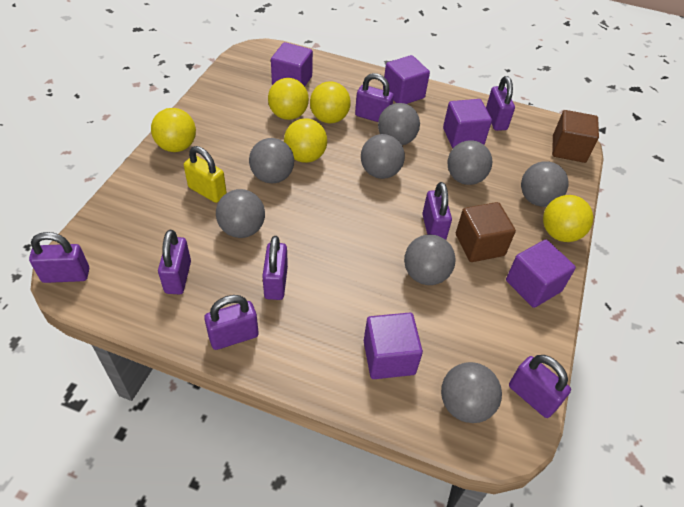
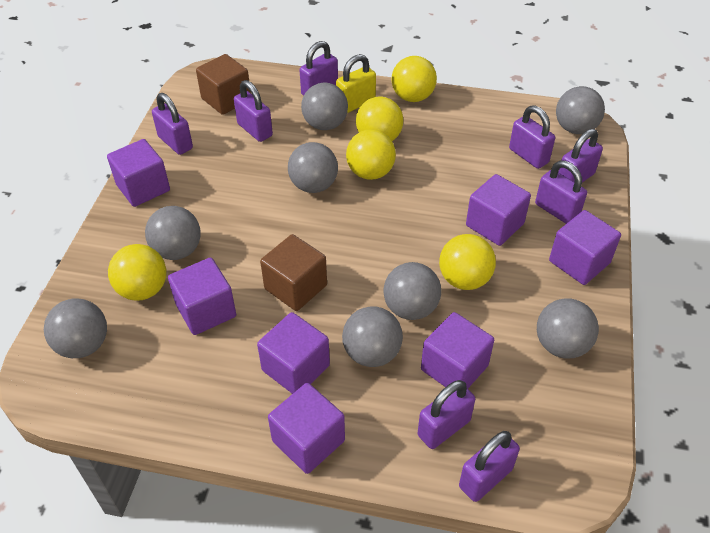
purple cube: [271,42,313,86] [364,313,423,379] [383,55,430,104] [443,99,492,148] [506,240,576,308] = 5 -> [107,139,170,207] [168,258,236,335] [257,312,330,394] [268,383,345,474] [421,312,494,389] [466,174,531,246] [549,210,621,285] = 7

